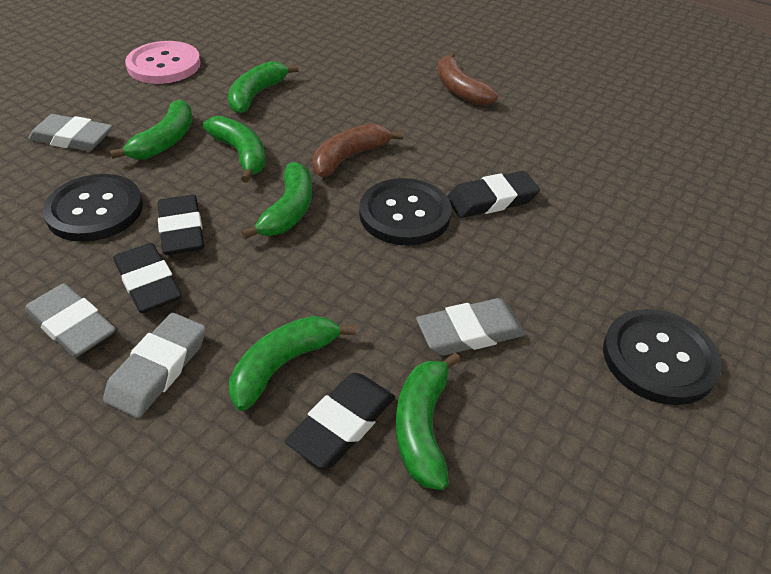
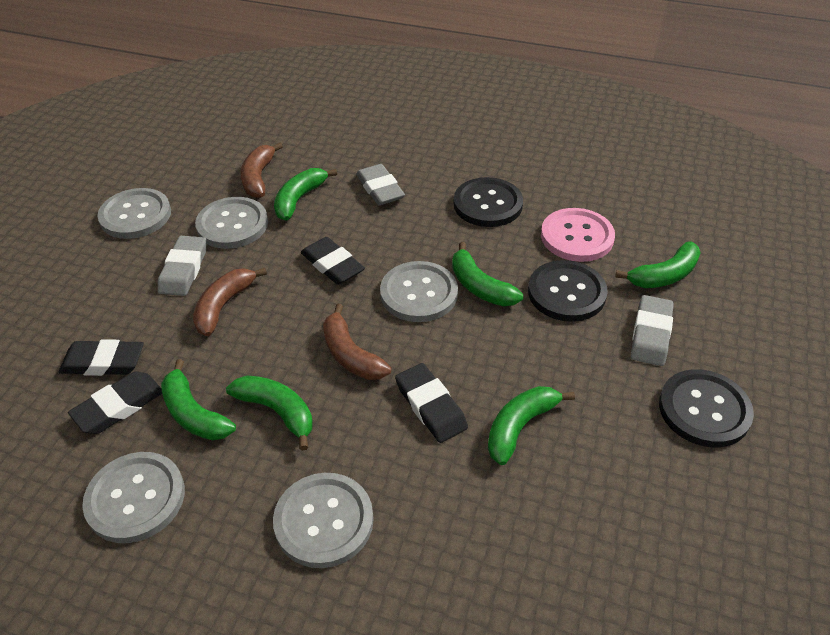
brown banana: [313,123,403,177] [437,52,498,105] = 2 -> [193,268,267,336] [240,142,283,198] [323,304,391,380] = 3
grey button: none = 0 -> [82,452,185,543] [97,188,171,239] [195,197,268,249] [273,473,374,568] [380,261,458,322] = 5
grey eraser: [25,283,116,357] [28,114,113,151] [103,313,206,418] [416,298,526,356] = 4 -> [158,236,206,296] [356,164,405,205] [631,295,674,366] = 3

